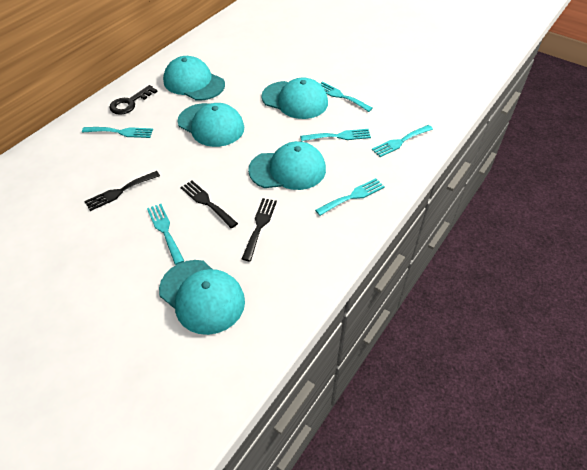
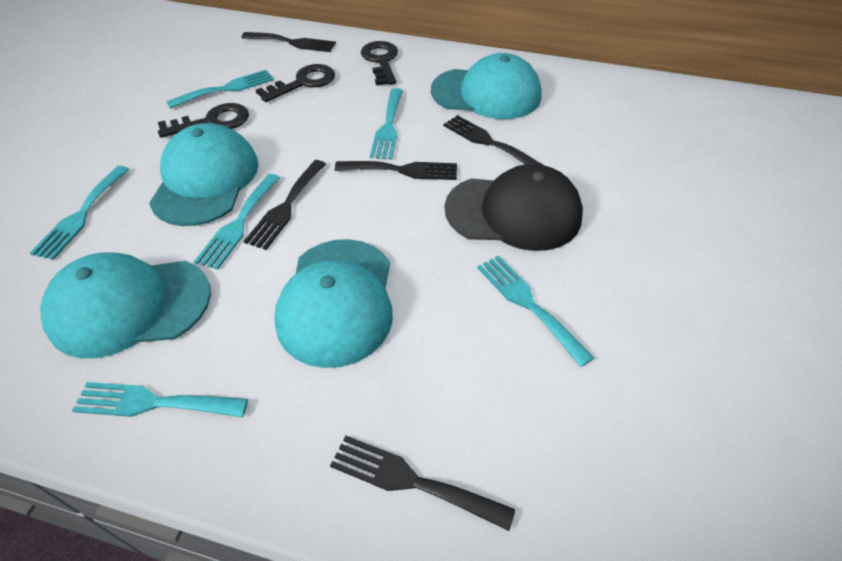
black cap: none = 0 -> [445,164,583,251] = 1
black fork: [84,171,160,211] [180,181,238,228] [242,198,277,261] = 3 -> [241,32,336,52] [244,160,326,250] [330,435,515,531] [335,161,457,180] [443,115,543,165] = 5
black key: [109,85,158,115] = 1 -> [158,103,249,138] [256,64,335,102] [361,41,398,86] = 3
turquoise cap: [159,260,245,335] [163,56,225,100] [177,103,244,147] [248,141,326,190] [262,77,328,119] = 5 -> [40,252,211,358] [149,123,259,226] [274,239,393,368] [431,53,542,119] = 4

